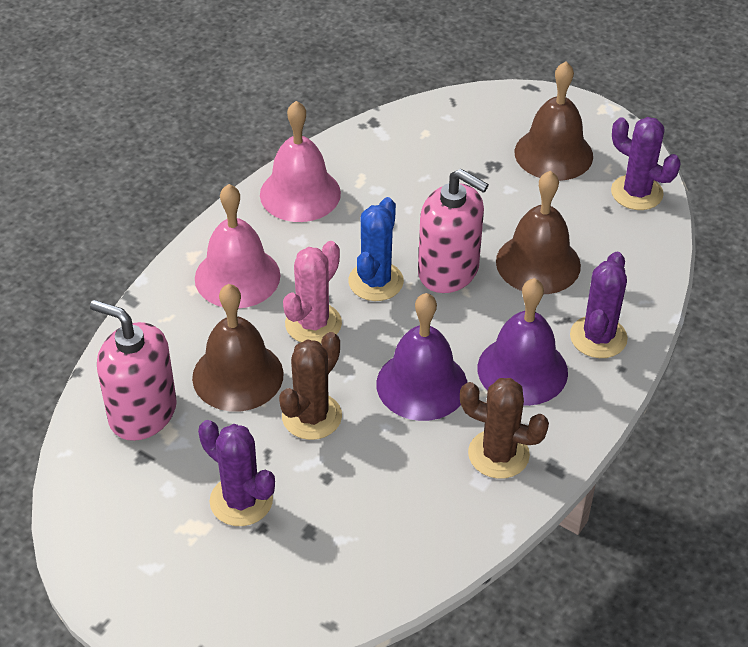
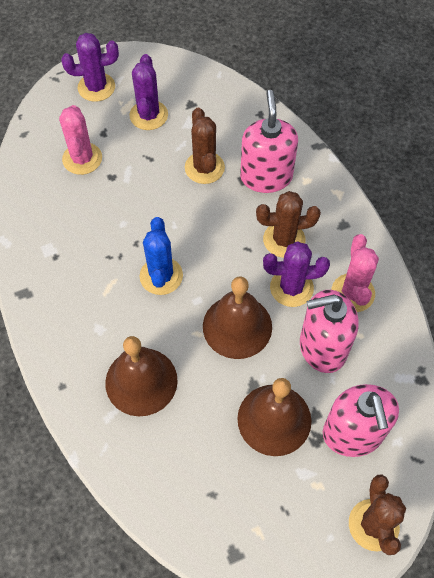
brown cactus: [279,332,342,440] [460,378,549,479] = 2 -> [185,107,225,184] [256,191,321,258] [349,475,406,555] = 3
pink bell: [195,184,280,308] [260,101,341,222] = 2 -> none = 0
pink cactus: [283,241,342,344] = 1 -> [59,105,102,175] [331,234,379,312] = 2
pink soap dispenser: [90,300,177,441] [418,169,489,293] = 2 -> [240,90,298,193] [300,290,359,373] [323,384,399,457] = 3
purple bell: [376,293,467,421] [478,278,568,406] = 2 -> none = 0

